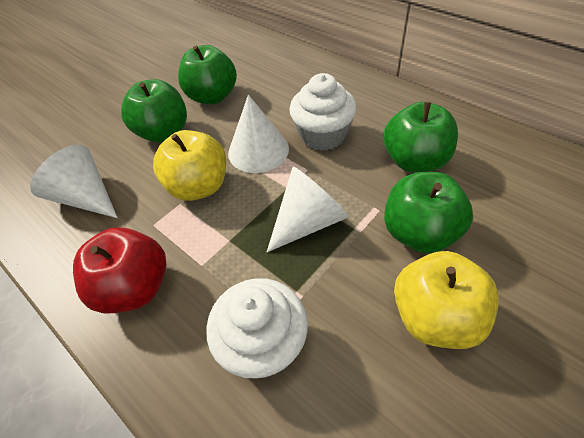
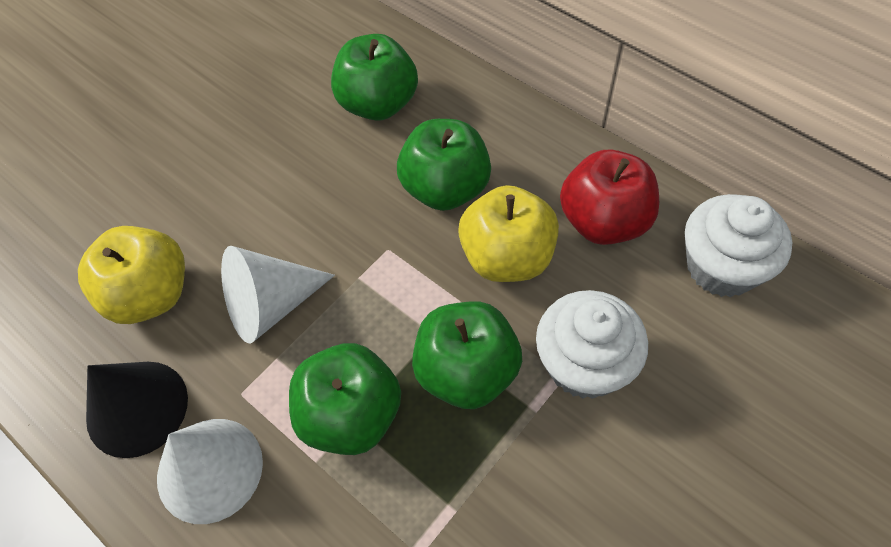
black cone: none = 0 -> [86,362,188,458] = 1
white cone: [30,144,118,218] [228,95,289,173] [267,166,349,252] = 3 -> [157,419,263,524] [221,246,335,343] = 2

